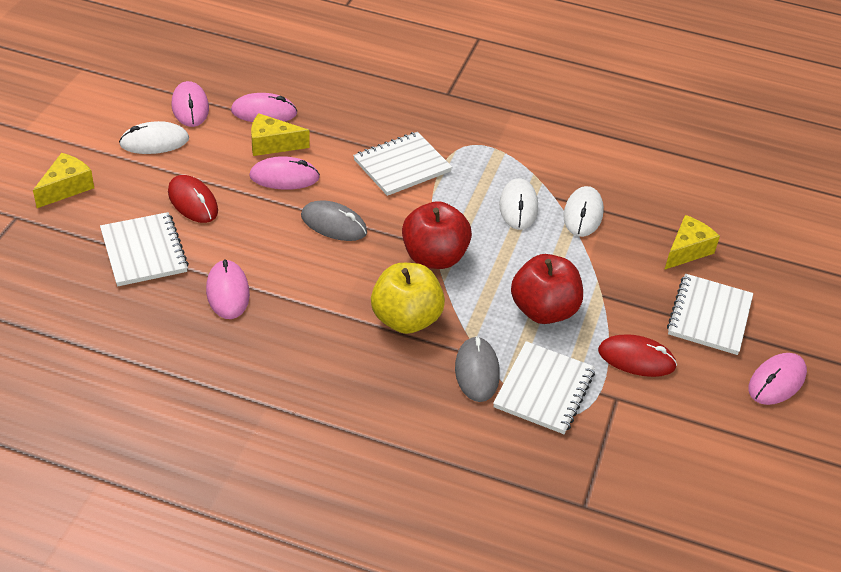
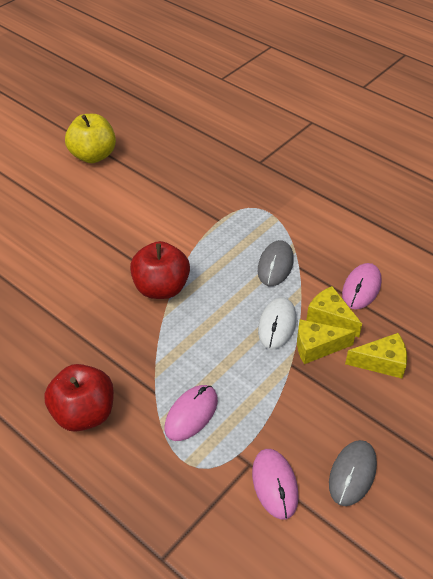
pink mouse: [172,81,209,127] [206,260,250,319] [231,93,298,122] [249,156,320,190] [748,353,807,405] = 5 -> [164,385,218,441] [252,449,299,519] [342,263,382,309] = 3
red mouse: [168,175,218,223] [598,334,677,377] = 2 -> none = 0
white mouse: [119,121,189,154] [499,178,538,230] [563,186,604,237] = 3 -> [258,297,296,349] = 1
white notebook: [100,212,189,286] [353,132,452,196] [493,341,595,434] [667,274,753,355] = 4 -> none = 0

